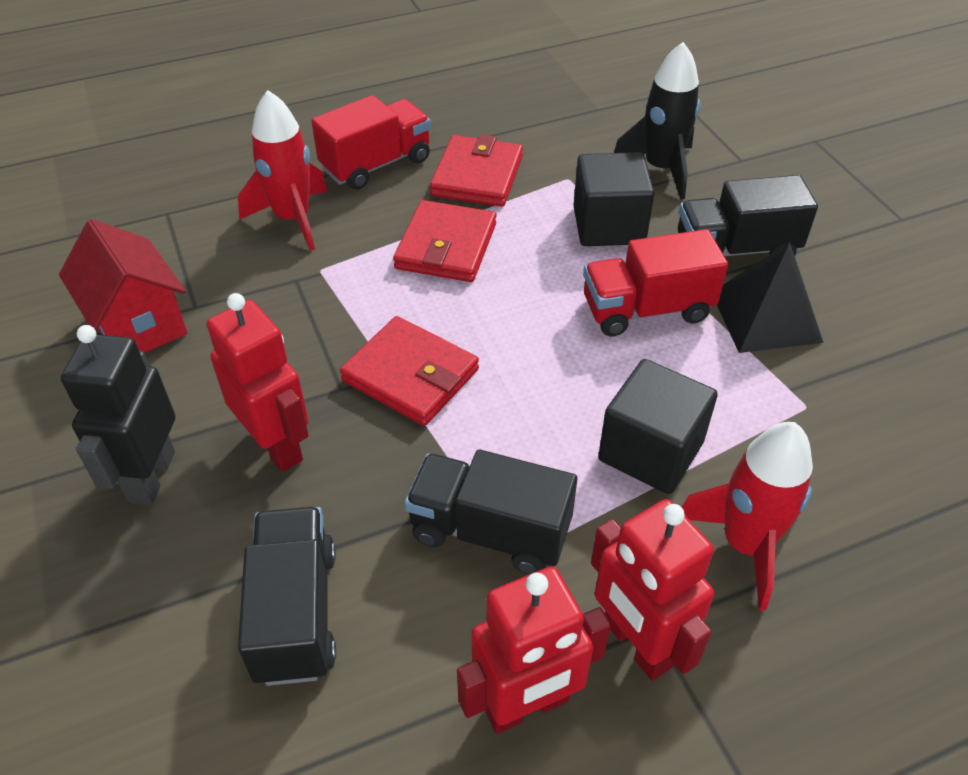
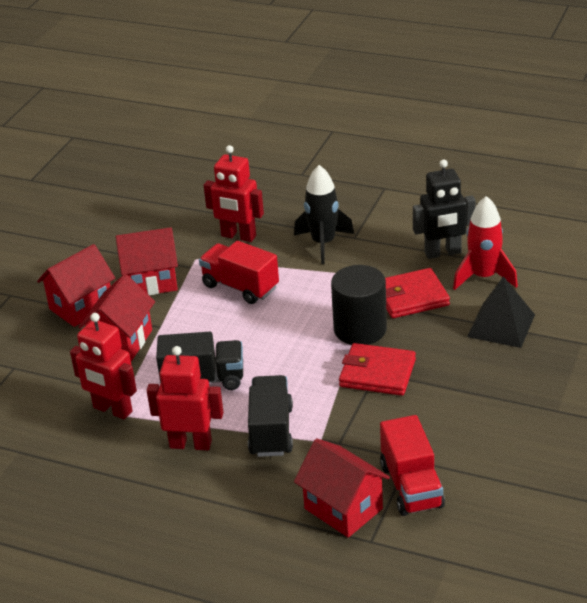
black cube: [573,152,655,246] [598,359,718,494] = 2 -> none = 0
black cylinder: none = 0 -> [331,265,387,345] = 1
black truck: [238,507,336,686] [405,450,577,575] [678,175,818,256] = 3 -> [156,332,243,390] [248,375,293,457] = 2
red house: [59,219,187,353] = 1 -> [37,244,115,327] [78,274,155,361] [116,227,178,295] [294,438,390,538] = 4
red rocket: [238,90,328,251] [682,422,813,611] = 2 -> [453,196,518,290] = 1
red wallet: [340,316,479,426] [393,200,496,282] [430,134,523,207] = 3 -> [339,343,416,396] [385,268,450,318] = 2

